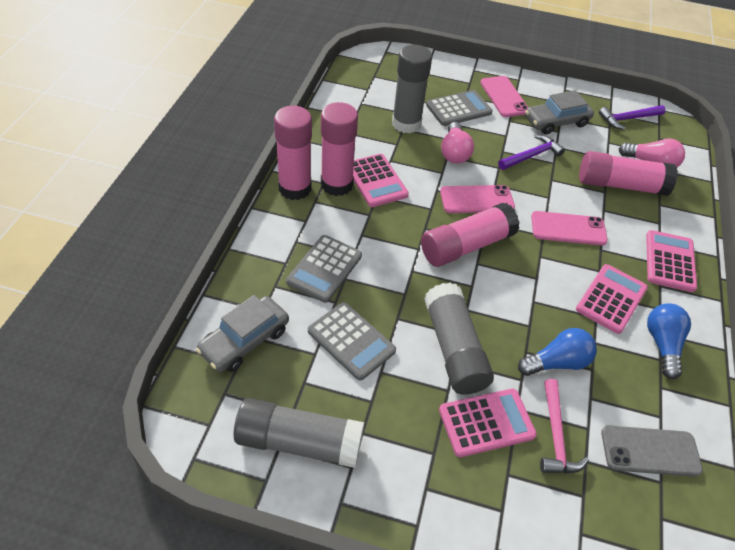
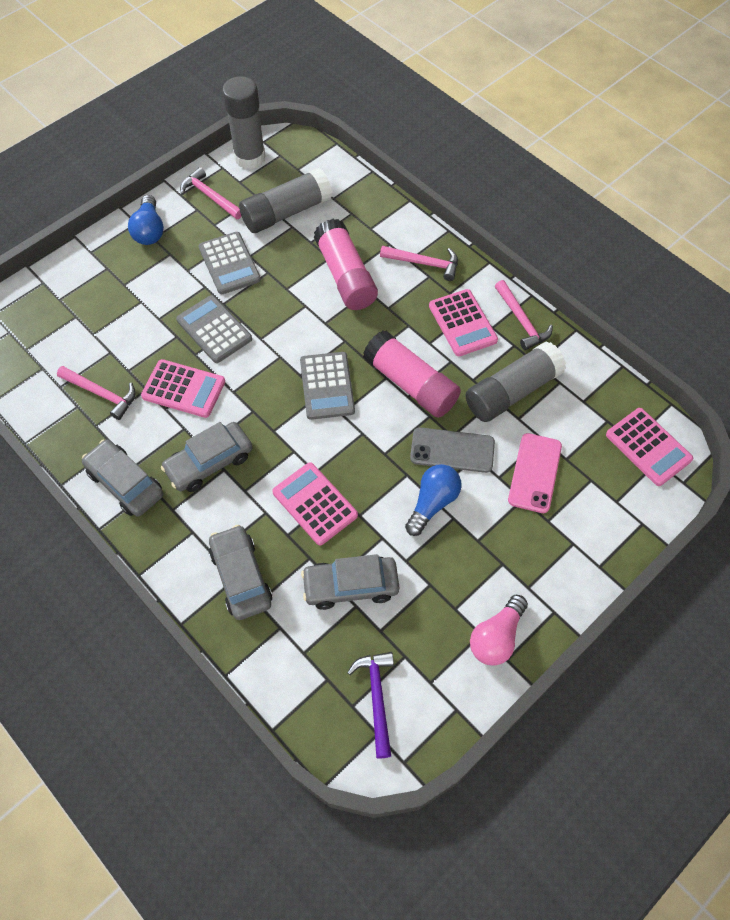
grey car: [196,295,289,372] [525,90,594,135] = 2 -> [82,440,163,517] [161,422,253,492] [209,525,272,620] [301,554,400,610] = 4
pink glue stick: [274,106,312,200] [321,102,358,196] [421,203,520,267] [579,151,678,196] = 4 -> [314,219,378,310] [363,330,461,418] = 2
pink hammer: [540,379,589,473] = 1 -> [57,366,136,420] [180,167,242,219] [380,246,458,281] [495,280,553,350] = 4
pink light bulb: [441,122,474,164] [619,138,685,167] = 2 -> [470,595,528,666] = 1
pink phone: [440,185,515,213] [480,76,528,117] [531,211,608,245] = 3 -> [508,433,562,513] = 1
purple hammer: [498,135,565,170] [599,105,665,130] = 2 -> [347,652,394,758] = 1

